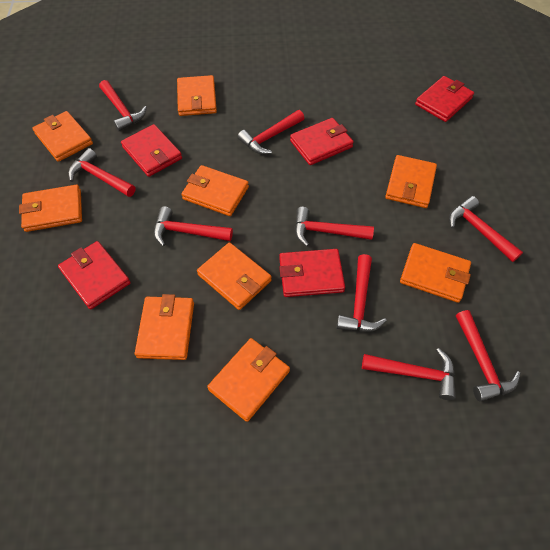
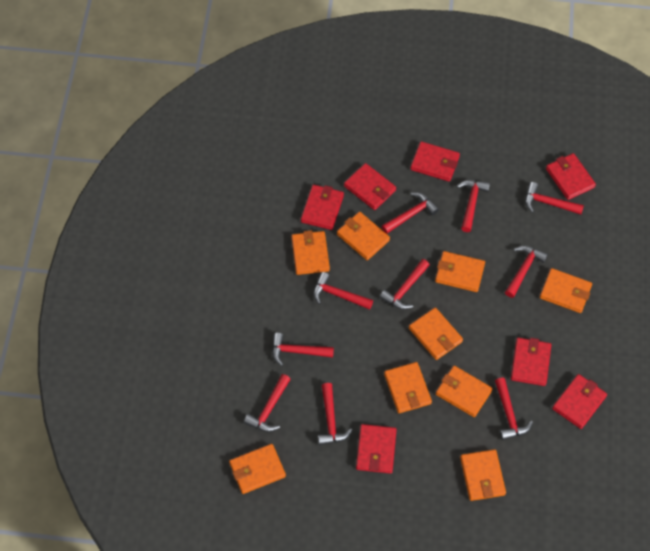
red hammer: [68,148,136,197] [99,80,147,131] [154,206,233,247] [238,110,304,154] [295,207,374,246] [337,254,386,332] [362,348,456,400] [449,196,523,262] [456,310,521,402] = 9 -> [244,374,291,432] [272,333,334,366] [313,272,373,310] [318,383,353,445] [380,259,430,310] [382,192,439,234] [457,180,490,232] [495,377,533,440] [505,246,548,298] [525,182,584,215] = 10
red wallet: [58,241,130,309] [121,124,182,177] [279,249,345,297] [290,118,354,165] [415,76,474,122] = 5 -> [301,185,344,230] [344,163,396,210] [356,424,397,474] [410,141,460,182] [511,338,551,386] [546,153,596,200] [552,374,607,429] = 7

